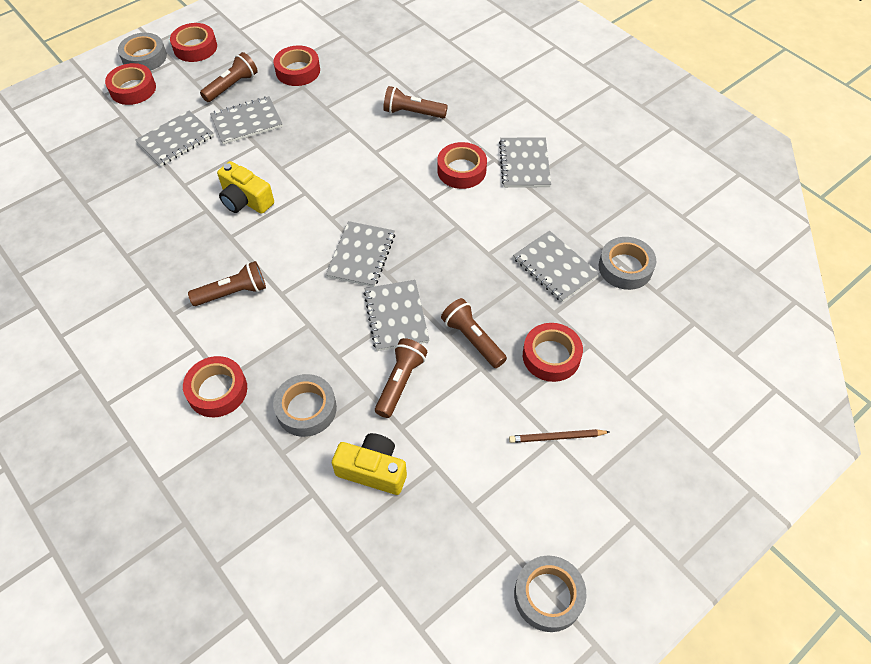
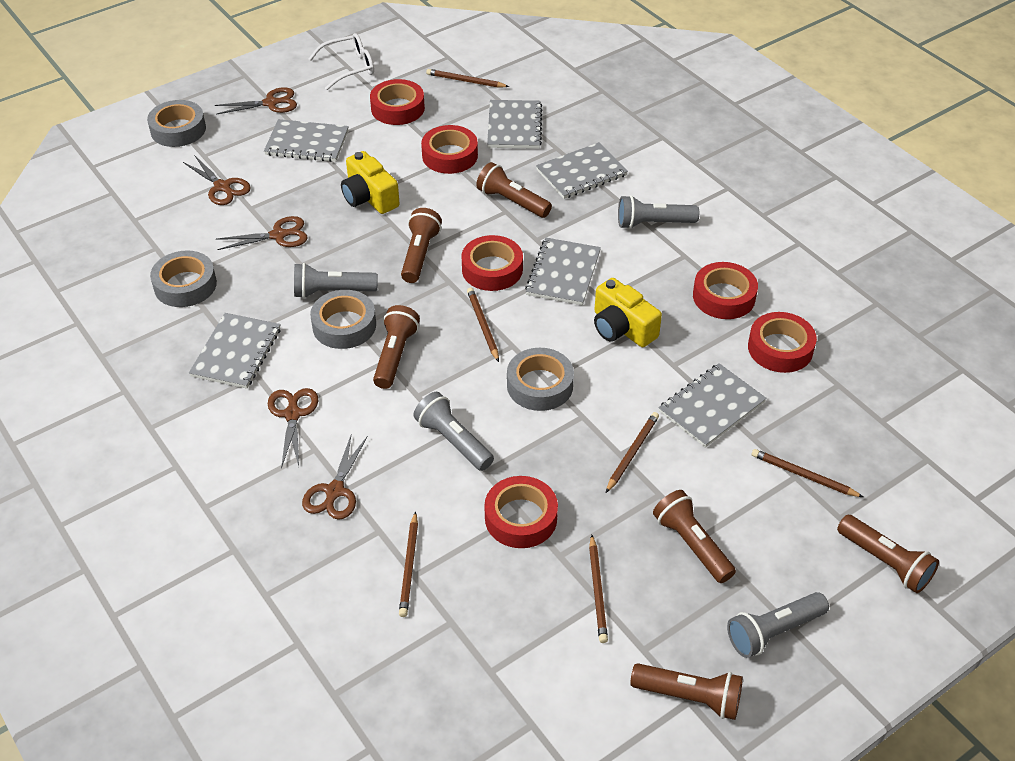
brown flashlight: [188,261,266,306] [200,52,258,102] [375,338,427,418] [383,86,448,118] [441,298,507,368] = 5 -> [373,305,420,389] [401,208,442,283] [476,162,552,218] [630,663,743,720] [653,490,736,583] [837,515,939,593] = 6
brown pencil: [509,429,609,443] = 1 -> [399,511,418,617] [426,69,509,88] [467,288,499,362] [589,535,608,643] [606,412,659,493] [752,449,863,497] = 6
brown scissors: none = 0 -> [183,155,251,205] [215,87,297,115] [216,216,308,250] [268,388,318,468] [302,436,368,520] = 5
grey flashlight: none = 0 -> [294,263,378,298] [414,392,494,471] [618,195,699,229] [727,592,829,658] = 4
white glasses: none = 0 -> [309,33,374,90] = 1

